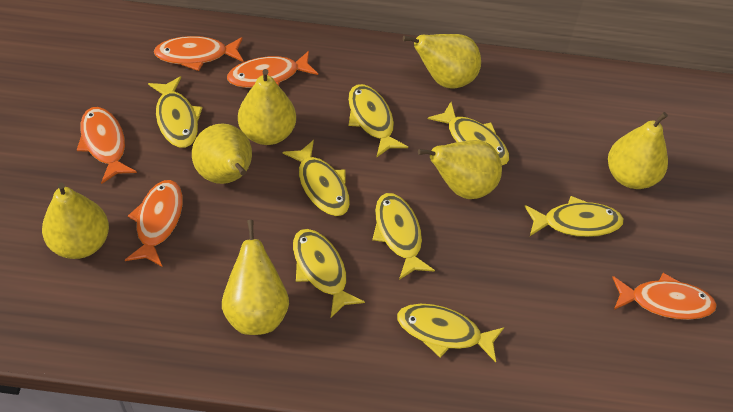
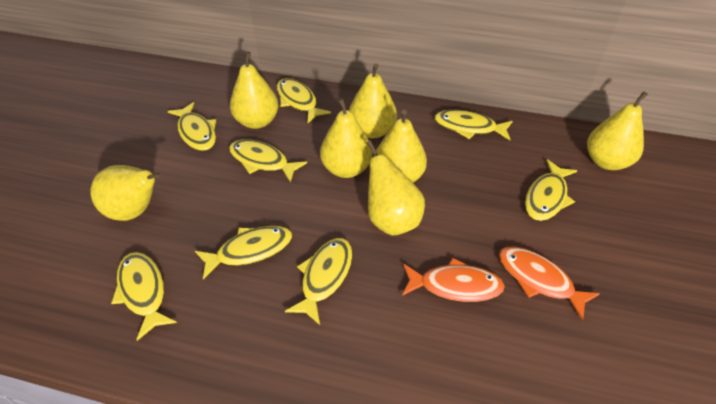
orange fish: [77,107,137,184] [125,180,183,267] [154,36,244,71] [227,51,318,88] [612,273,717,320] = 5 -> [402,258,505,302] [499,246,600,321] = 2

